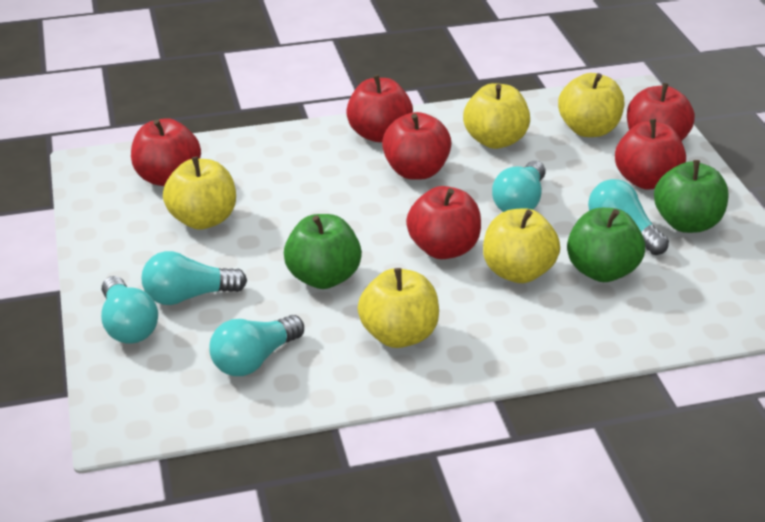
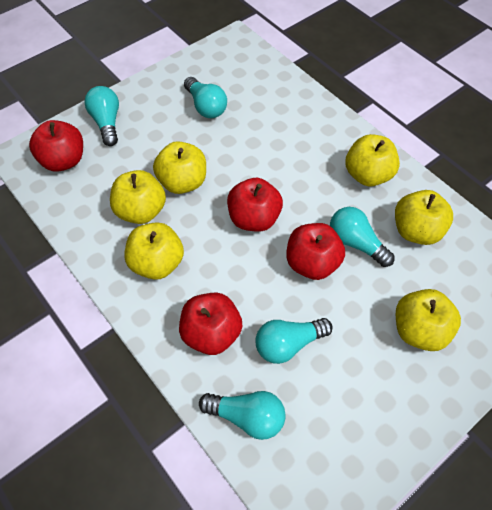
green apple: [284,214,362,289] [567,208,645,282] [654,160,728,233] = 3 -> none = 0
red apple: [131,118,201,186] [346,75,413,142] [382,112,452,180] [406,186,481,259] [615,119,686,190] [627,83,695,141] = 6 -> [29,120,83,171] [179,293,242,355] [227,178,283,232] [286,223,345,280] = 4
yellow apple: [163,156,236,230] [358,268,439,348] [463,83,530,149] [483,208,560,283] [558,73,624,137] = 5 -> [110,170,166,224] [125,222,184,280] [153,141,206,194] [345,134,400,186] [395,190,453,245] [396,289,461,351] = 6

